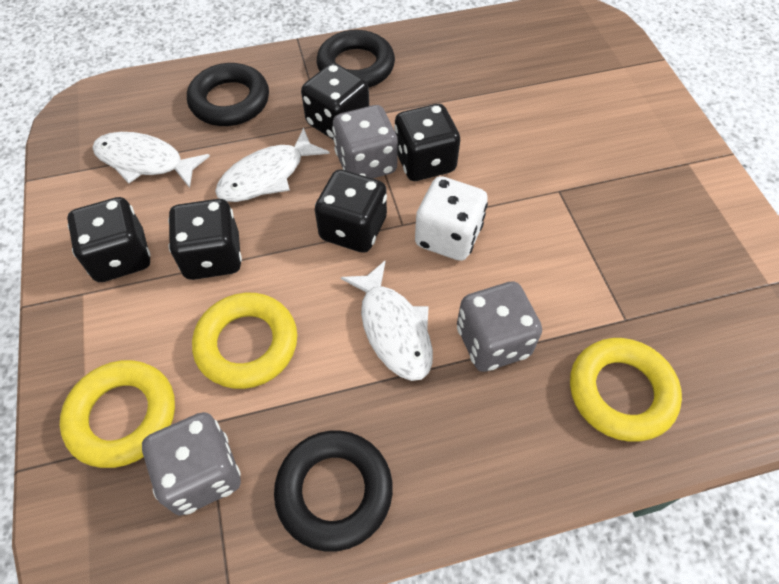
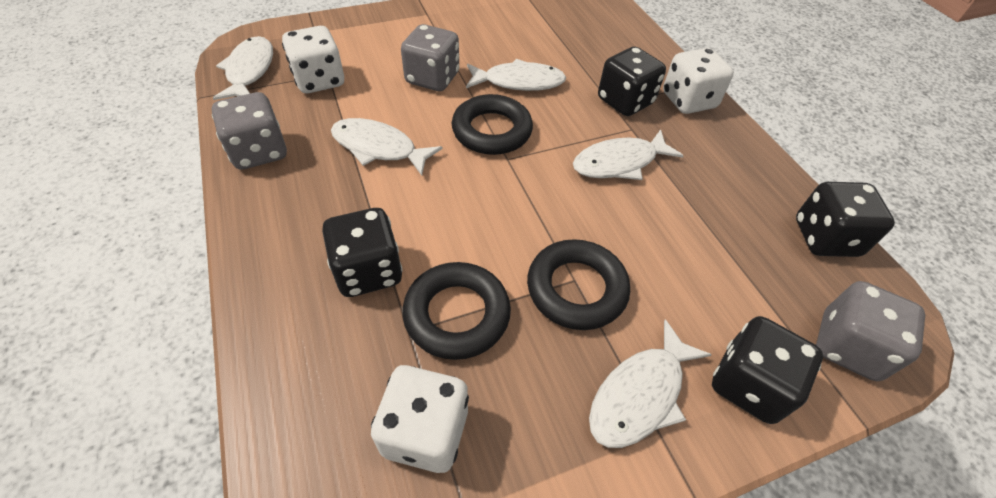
black dice: [67,197,150,282] [168,199,242,280] [301,63,369,139] [315,169,387,253] [394,104,460,181] = 5 -> [322,208,403,297] [598,47,666,116] [712,316,823,424] [796,182,895,257] = 4
white dice: [415,176,488,261] = 1 -> [282,26,344,93] [371,365,469,473] [663,48,734,114] = 3
white fish: [92,132,210,188] [215,128,330,202] [341,260,433,381] = 3 -> [213,36,273,100] [331,118,443,175] [466,59,566,91] [573,129,684,180] [589,319,712,448] = 5
yellow ring: [60,360,175,468] [192,293,297,389] [570,338,682,442] = 3 -> none = 0

